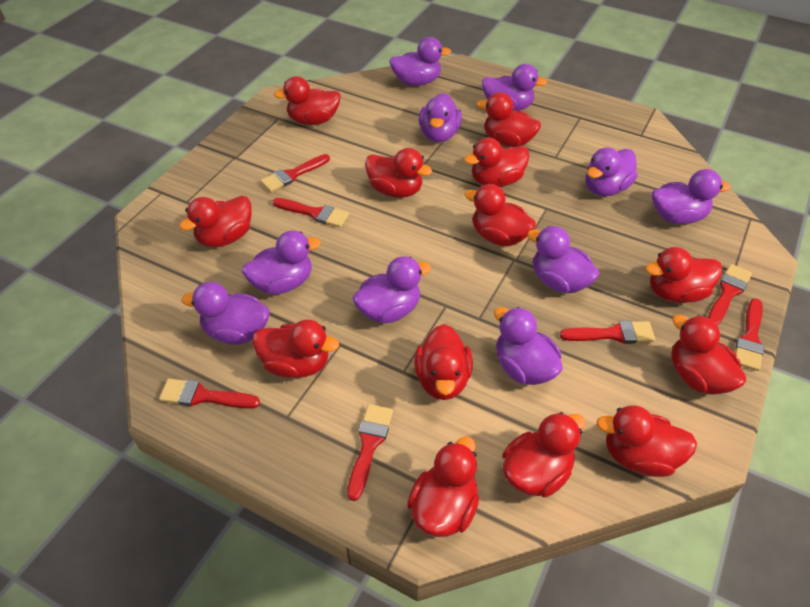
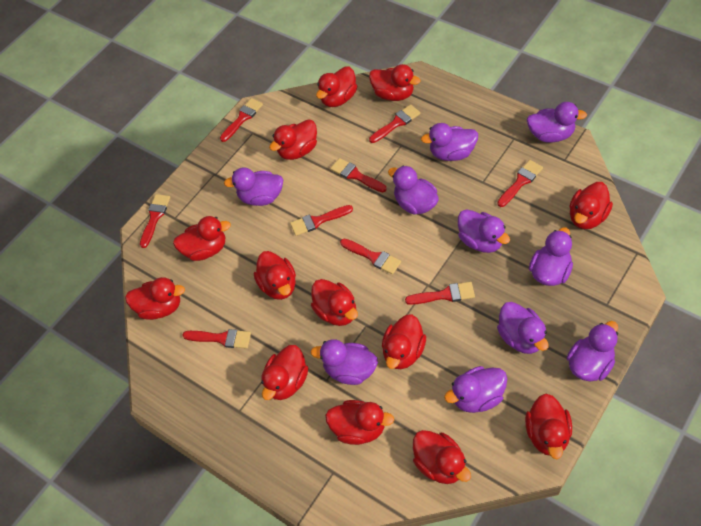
red brush: [159,379,260,409] [260,154,330,192] [272,198,349,227] [347,404,393,501] [560,321,655,344] [708,264,752,326] [735,298,765,371] = 7 -> [140,194,170,248] [182,329,251,349] [220,98,263,142] [290,205,353,236] [330,158,387,192] [340,239,401,274] [369,104,420,143] [405,282,475,305] [497,160,543,207] = 9

